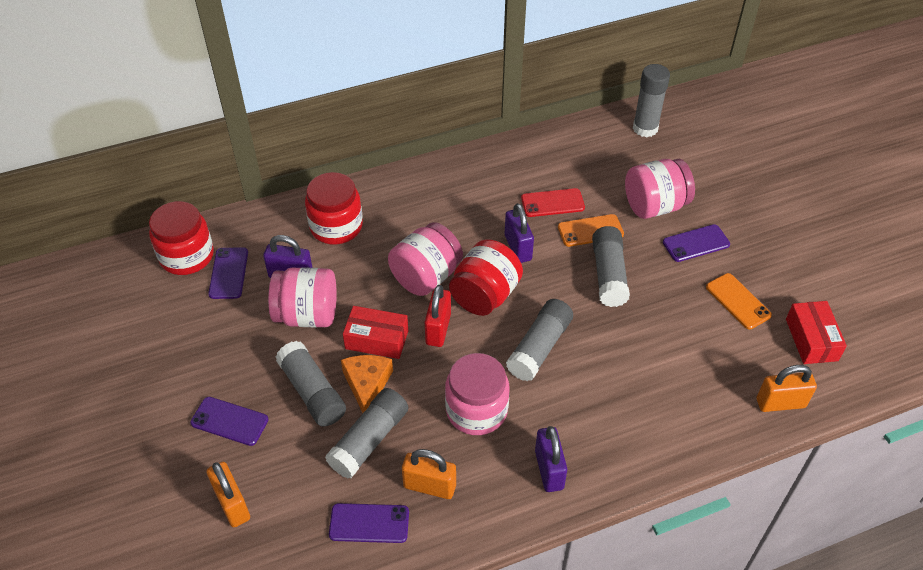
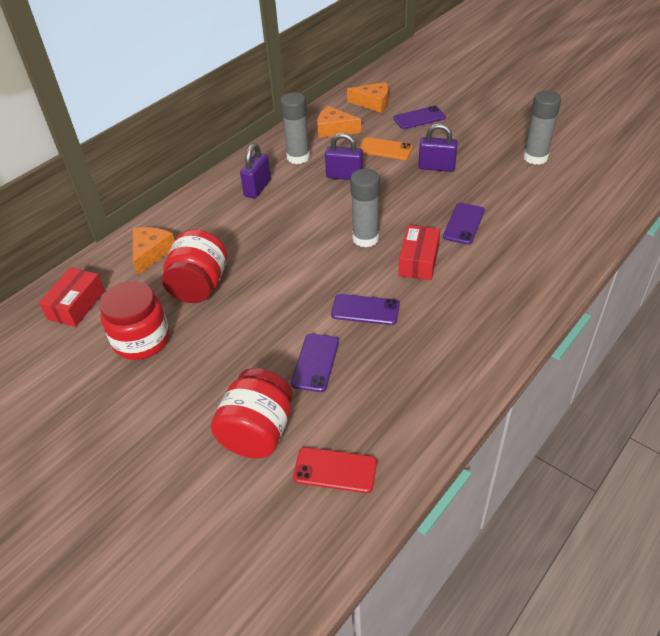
grey glue stick: [276,341,346,427] [325,388,408,478] [506,299,573,382] [592,226,630,307] [633,64,670,137] = 5 -> [280,92,310,164] [350,169,380,247] [524,91,561,165] = 3
orange cheese: [341,355,393,413] = 1 -> [133,227,175,276] [317,106,361,138] [347,82,388,113] = 3
orange padlock: [207,462,250,527] [402,449,456,499] [757,365,817,412] = 3 -> none = 0
orange phone: [558,214,624,247] [706,273,772,329] = 2 -> [359,137,413,160] = 1
pink jar: [268,267,337,328] [388,222,463,296] [445,353,509,435] [625,159,695,219] = 4 -> none = 0
red padlock: [425,285,451,347] = 1 -> none = 0

